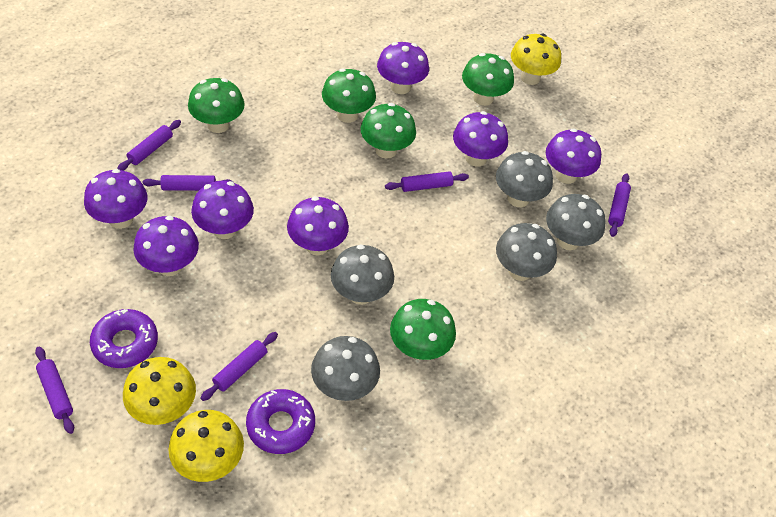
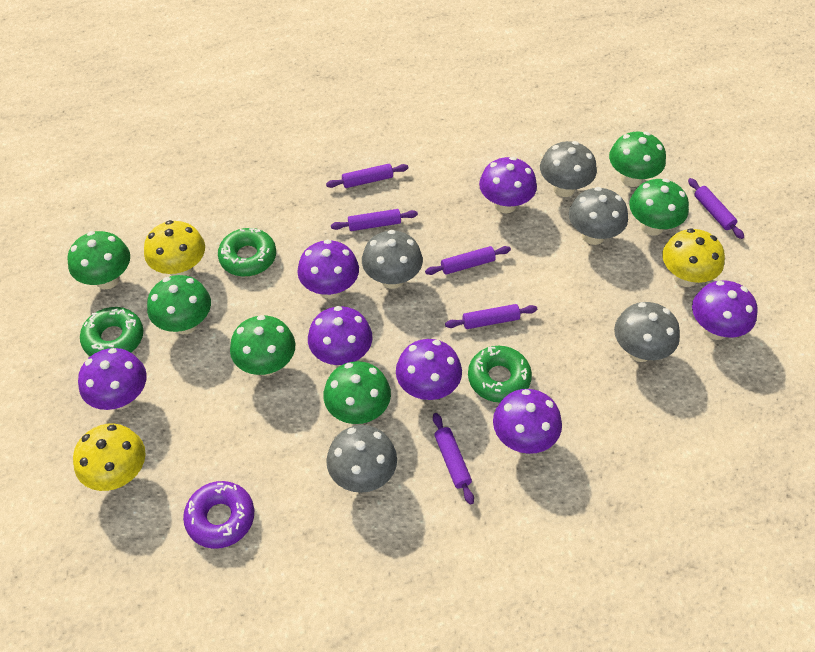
green donut: none = 0 -> [80,307,143,356] [218,228,276,276] [468,346,532,403] = 3
green mushroom: [188,78,245,133] [322,68,376,123] [361,103,416,159] [390,299,456,360] [462,53,514,106] = 5 -> [68,231,130,289] [147,275,211,334] [230,315,296,376] [323,361,391,424] [609,132,666,187] [629,179,689,236] = 6
purple donut: [90,309,158,368] [246,389,315,454] = 2 -> [183,481,254,549] = 1

